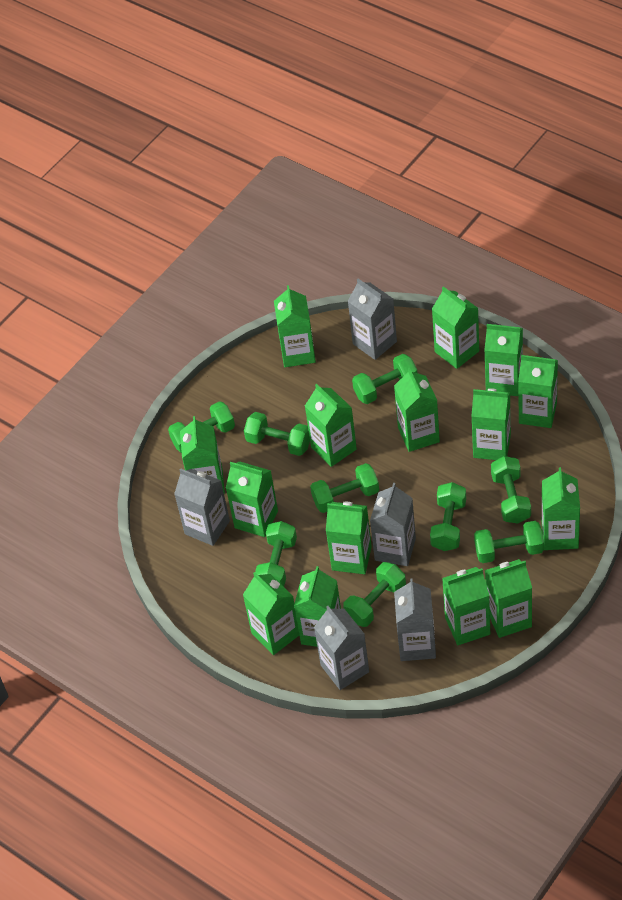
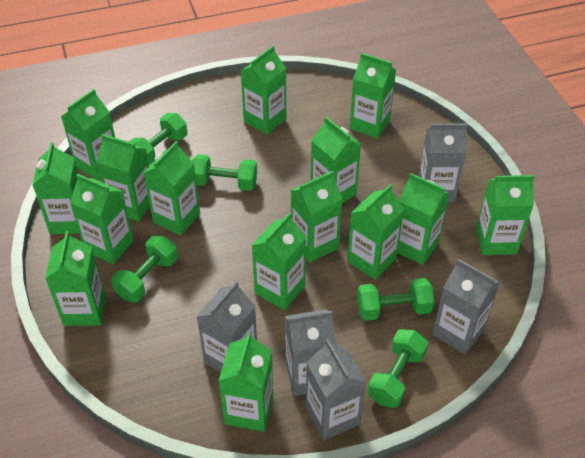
green dumbbell: [168,401,235,453] [244,412,310,456] [255,521,297,587] [310,463,379,513] [343,562,406,627] [352,354,417,404] [430,482,466,551] [474,521,544,563] [491,456,531,524] = 9 -> [111,236,178,302] [130,113,187,165] [192,154,257,191] [357,278,435,321] [368,329,428,408] = 5

